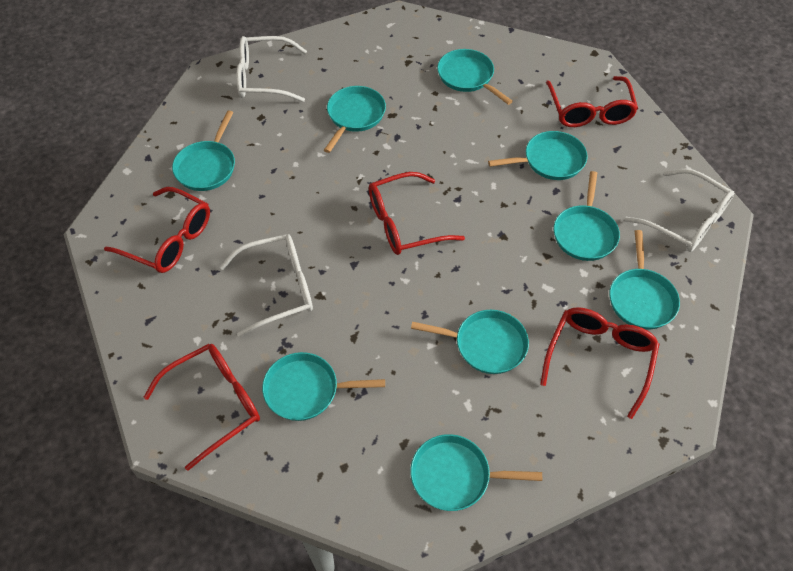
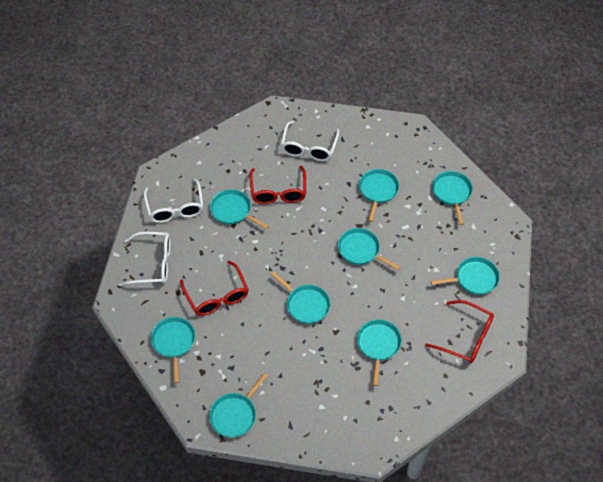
red glasses: [104,187,210,273] [143,344,260,471] [369,172,465,255] [540,307,660,419] [546,76,638,127] = 5 -> [180,261,249,316] [249,166,306,204] [425,300,494,363] = 3

